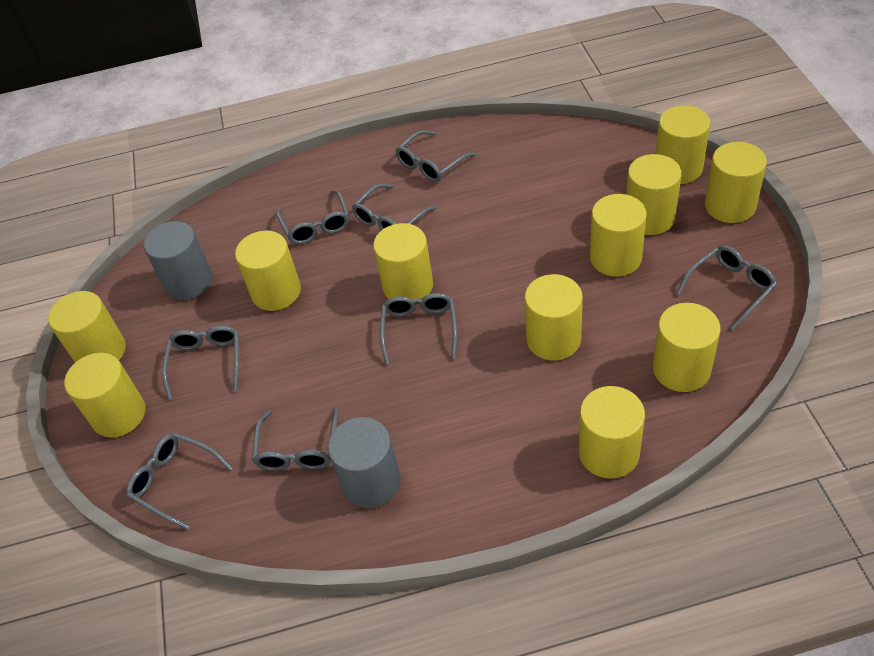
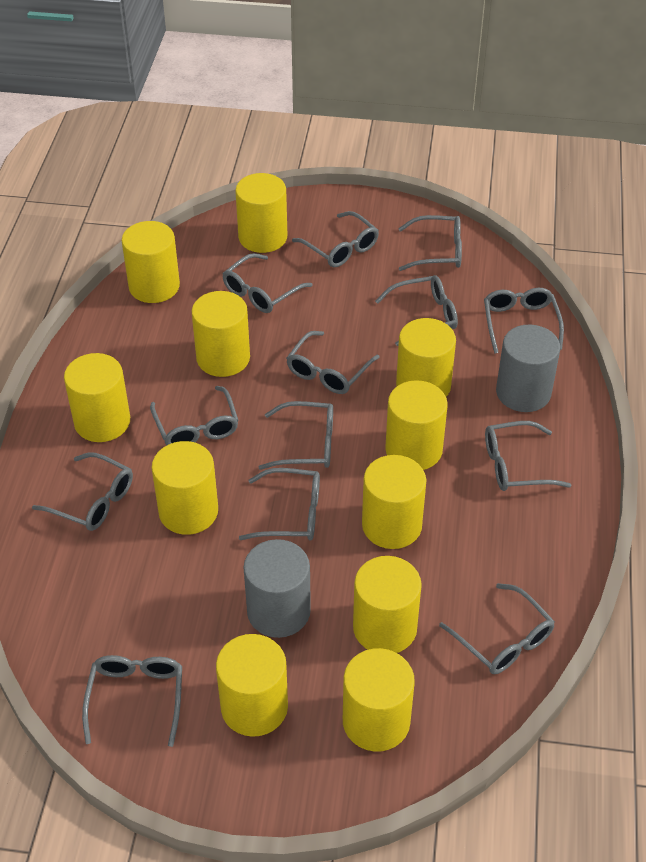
grey glasses: [126,433,232,530] [162,326,239,400] [252,407,338,471] [276,190,349,244] [352,184,437,231] [380,293,457,365] [395,130,476,182] [676,245,777,330] = 8 -> [32,452,133,531] [82,655,182,747] [150,386,239,445] [222,253,313,313] [239,468,320,541] [258,401,333,470] [286,331,380,394] [292,211,379,267] [375,275,458,346] [398,215,462,271] [439,583,555,674] [484,288,564,354] [485,421,571,491] = 13

